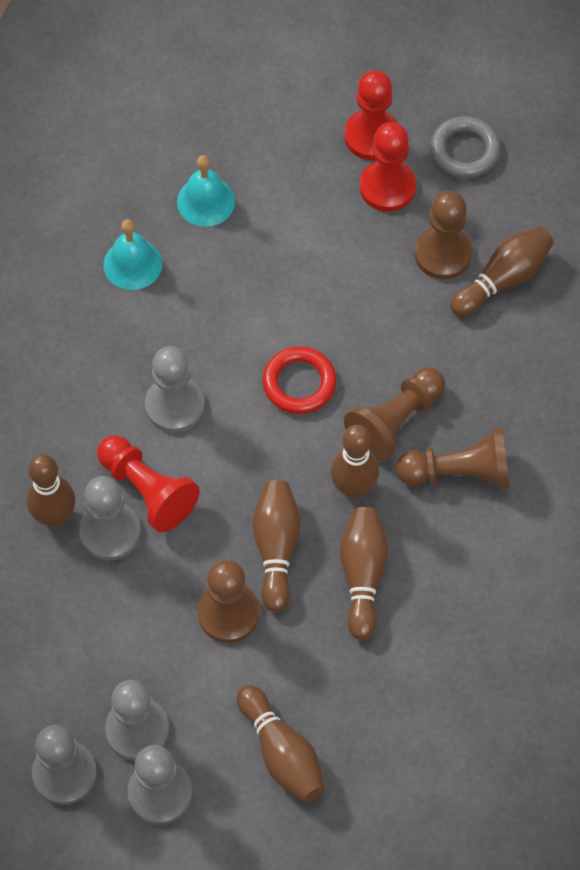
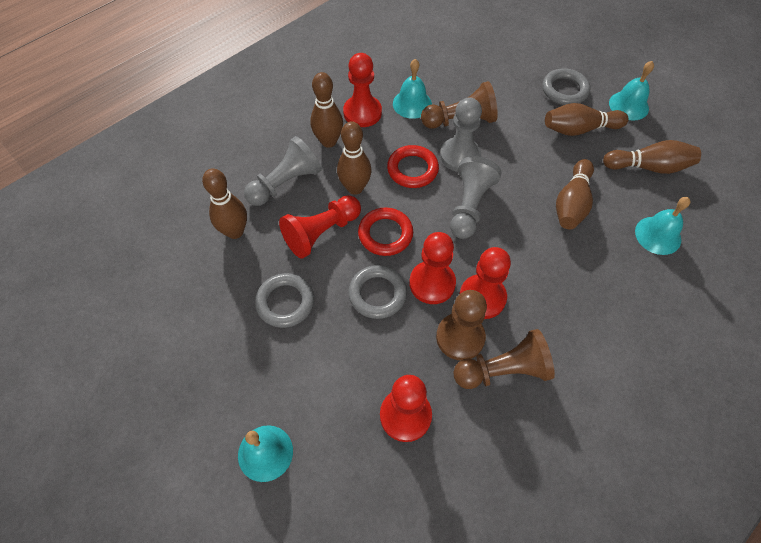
brown pawn: [198,560,260,643] [344,367,445,461] [396,428,510,489] [415,191,472,279] = 4 -> [421,81,498,129] [436,290,487,360] [453,329,555,389] = 3
grey pawn: [32,725,97,805] [79,476,141,561] [105,680,169,761] [127,745,192,825] [145,346,205,433] = 5 -> [244,136,322,206] [440,98,482,172] [450,156,502,239] = 3
grey ring: [430,116,501,178] = 1 -> [255,273,314,328] [348,265,407,319] [542,68,590,105] = 3
red pawn: [97,435,200,532] [344,70,398,160] [360,122,416,212] = 3 -> [279,195,361,259] [343,53,382,127] [380,375,432,442] [409,232,456,304] [459,247,511,319] = 5
red ring: [263,346,336,414] = 1 -> [358,207,413,256] [387,145,439,188] = 2
turquoise bell: [103,219,162,290] [177,155,235,227] = 2 -> [238,425,293,482] [393,59,432,119] [609,61,654,121] [635,197,690,255] = 4

